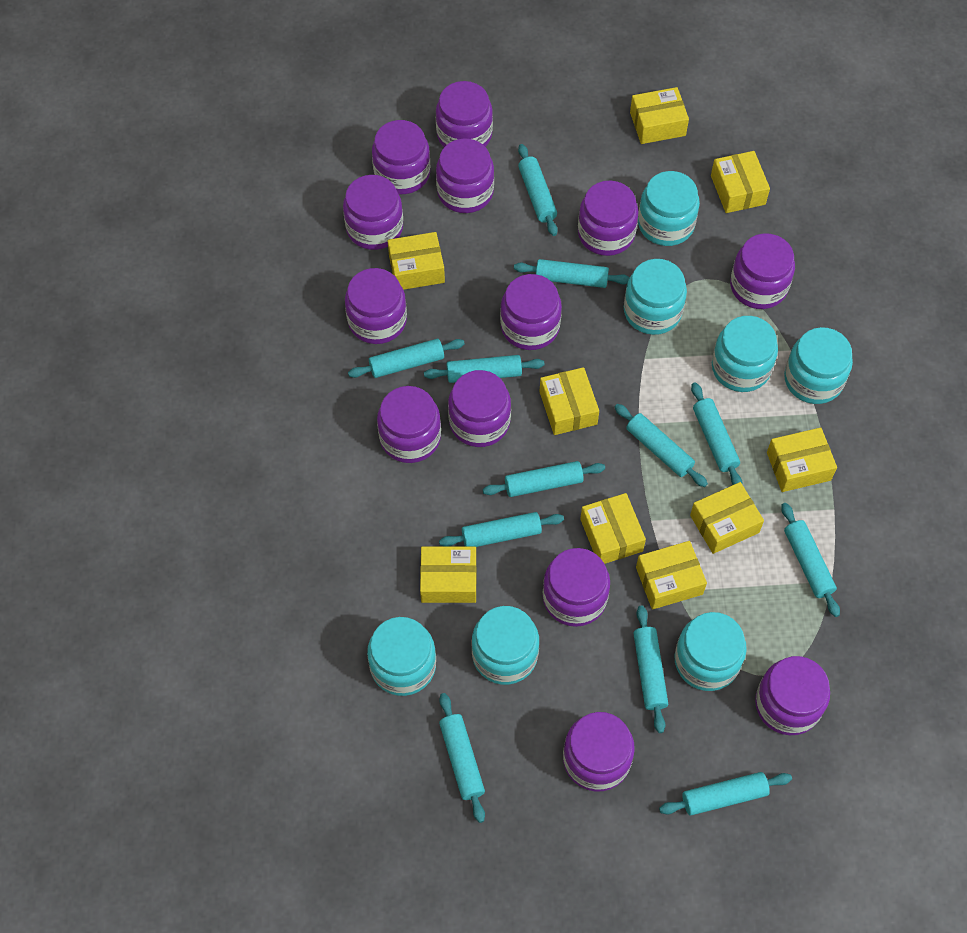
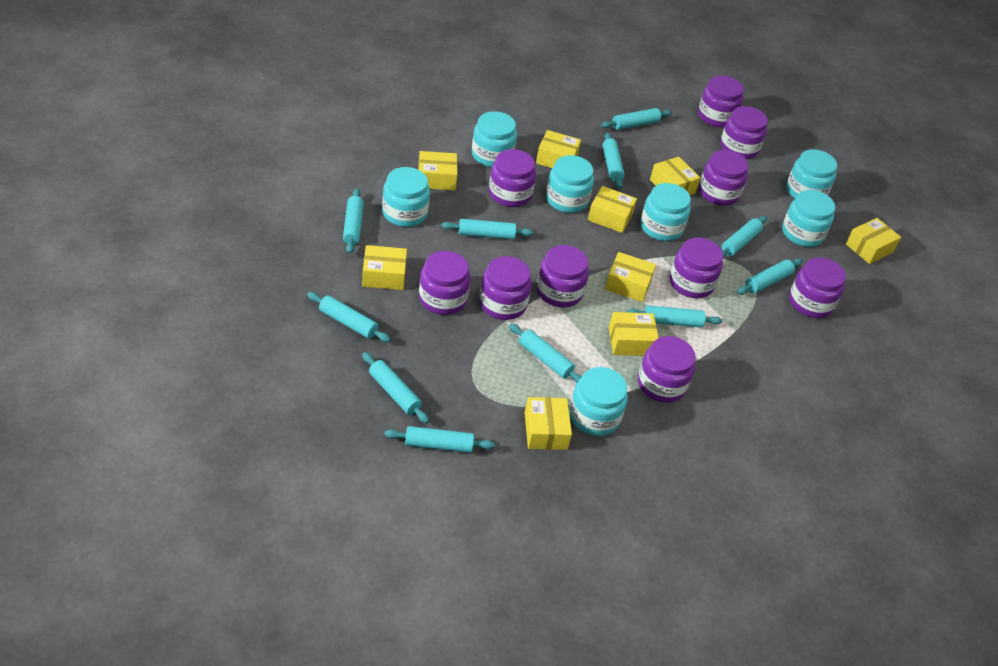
purple jar: [343,175,403,250] [345,268,407,344] [372,120,430,194] [377,386,441,463] [436,81,493,147] [436,138,494,213] [448,370,511,447] [500,274,562,350] [542,548,610,627] [563,712,635,791] [578,180,639,256] [730,233,795,309] [755,656,830,735] = 13 -> [419,251,471,315] [479,256,532,320] [489,149,536,207] [537,245,589,307] [638,336,696,402] [670,238,723,298] [698,76,744,127] [699,150,748,206] [720,106,768,159] [789,257,846,318] = 10
turquoise rolling pin: [348,339,465,378] [424,355,545,383] [439,512,564,547] [439,693,485,823] [482,461,605,497] [514,259,630,288] [518,144,558,236] [615,404,708,487] [633,606,668,733] [659,772,792,816] [691,382,742,485] [781,503,840,617] = 12 -> [307,292,391,342] [343,188,364,254] [362,352,429,424] [384,426,495,453] [441,219,533,239] [509,323,582,383] [601,108,672,130] [602,132,625,189] [627,305,722,328] [722,216,767,258] [737,259,802,295] = 11

